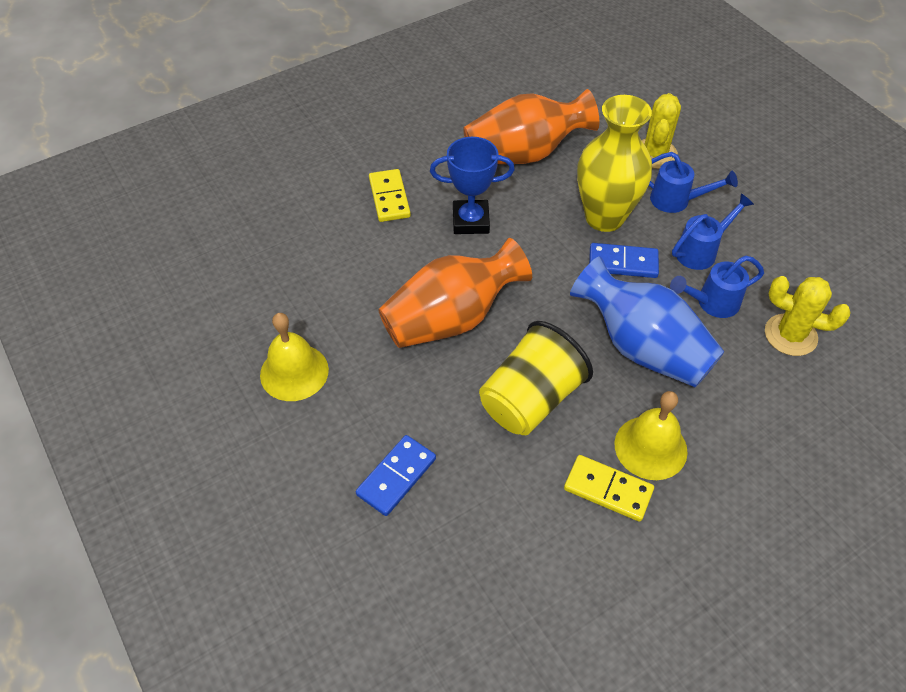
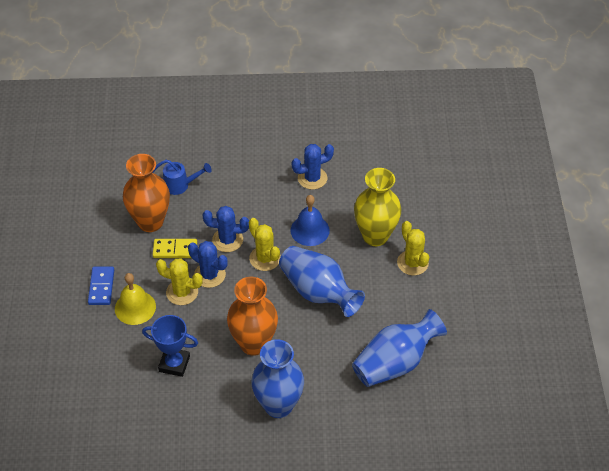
blue bell: none = 0 -> [290,195,330,246] = 1
blue cactus: none = 0 -> [188,241,227,288] [202,206,249,252] [292,144,334,189] = 3
blue domino: [356,435,436,516] [589,243,659,278] = 2 -> [88,267,114,305] = 1
blue vase: [570,256,725,387] = 1 -> [251,339,304,418] [279,246,365,317] [352,309,447,387] = 3
blue watering can: [649,152,738,213] [670,255,764,318] [672,193,754,270] = 3 -> [152,160,212,195] = 1
yellow bell: [260,313,329,401] [615,391,688,480] = 2 -> [115,273,156,325] = 1
yellow cactus: [641,93,681,169] [765,276,851,356] = 2 -> [156,258,203,305] [249,218,281,271] [397,221,429,275] = 3
yellow cup: [479,321,593,435] = 1 -> none = 0
yellow domino: [369,169,411,222] [564,455,654,522] = 2 -> [153,239,197,258] = 1

